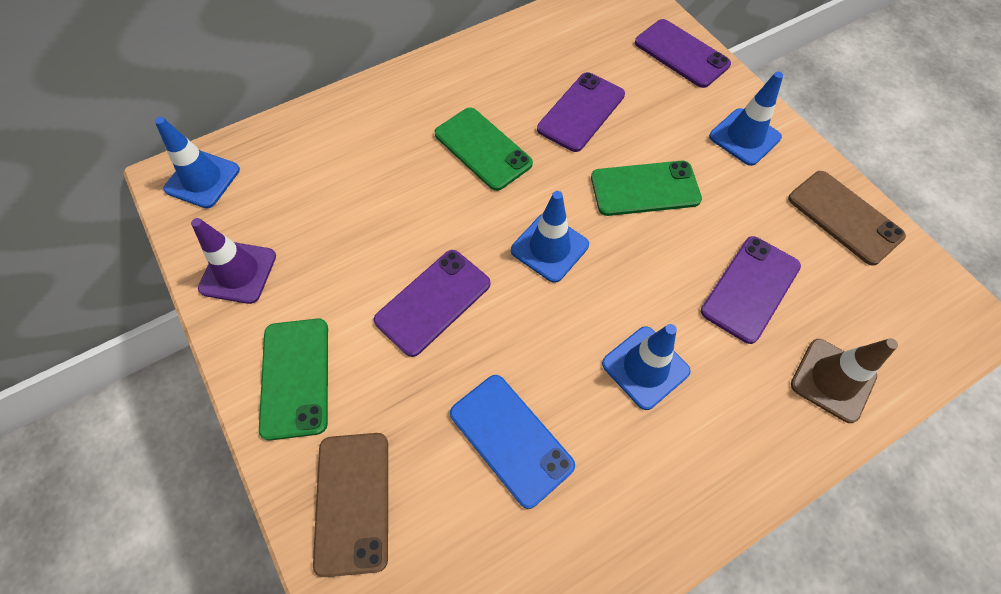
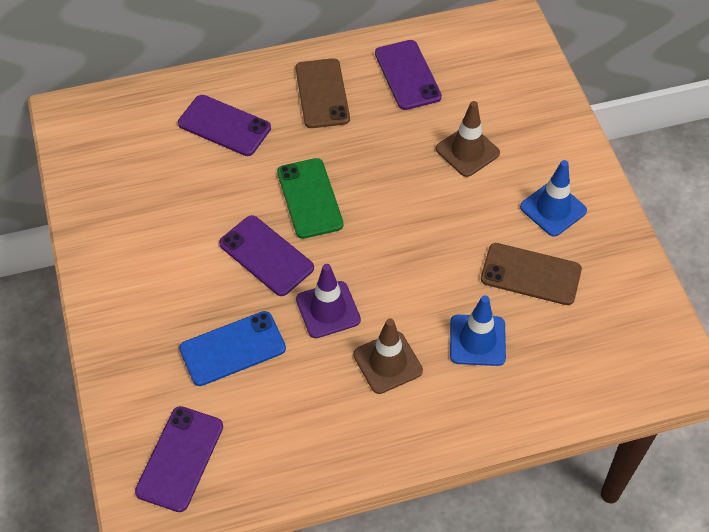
blue traffic cone: [155,117,240,208] [511,191,589,283] [602,324,691,410] [709,72,783,166] = 4 -> [450,295,506,366] [520,160,587,237] = 2
brown traffic cone: [791,338,898,423] = 1 -> [353,318,423,394] [436,101,500,177] = 2
green phone: [259,318,328,441] [434,108,533,191] [591,161,702,216] = 3 -> [277,158,343,239] = 1

